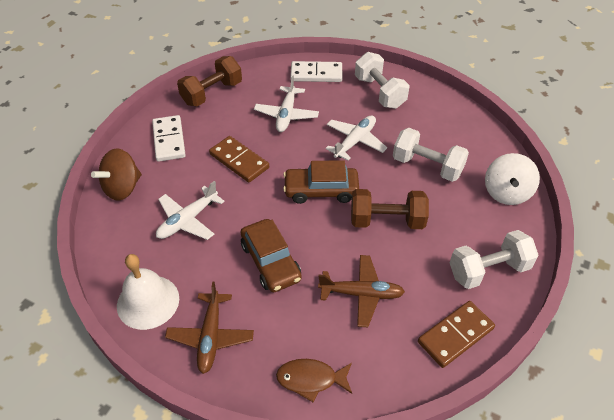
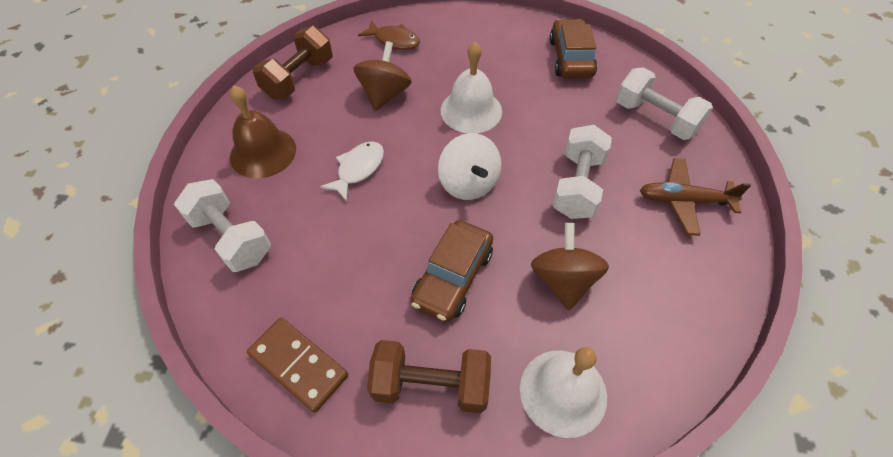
brown bell: none = 0 -> [230,86,296,178] = 1
brown domino: [209,136,269,182] [418,301,495,368] = 2 -> [247,318,348,413] = 1
brown plane: [165,281,254,374] [318,255,405,327] = 2 -> [639,158,751,236] = 1
brown spinning top: [91,148,142,200] = 1 -> [353,41,412,111] [531,223,609,310] = 2
white bell: [117,254,179,330] = 1 -> [441,42,502,133] [520,347,607,438] = 2
white domino: [152,115,186,162] [290,61,342,82] = 2 -> none = 0
white fish: none = 0 -> [320,141,384,202] = 1
white plane: [156,181,225,240] [254,75,319,132] [325,115,387,161] = 3 -> none = 0

